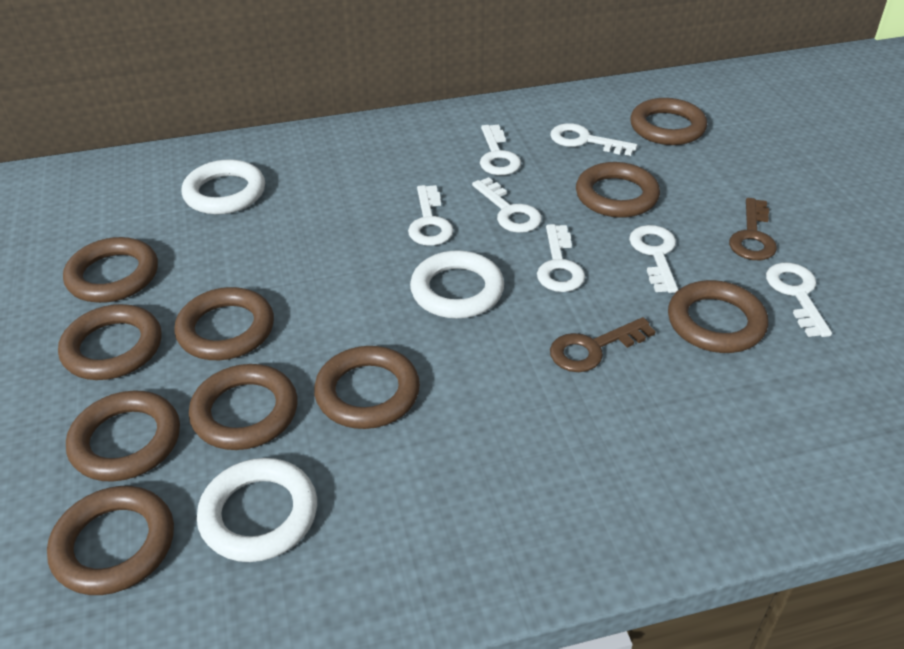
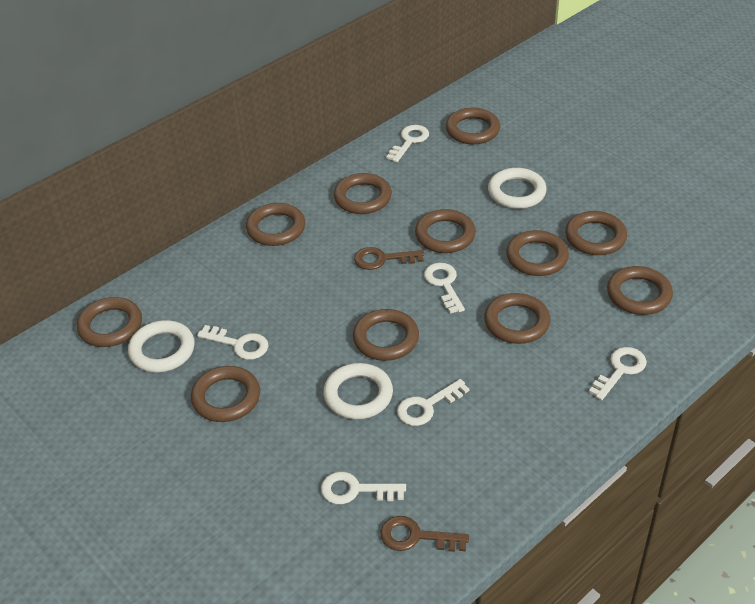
brown ring: [47,486,174,595] [58,304,162,380] [63,237,158,303] [66,390,180,482] [174,287,274,360] [189,364,298,450] [314,346,420,429] [576,162,660,218] [630,98,707,145] [668,280,768,353] = 10 -> [77,297,142,347] [191,366,260,422] [246,203,305,246] [334,173,392,214] [353,309,419,361] [415,209,476,253] [446,107,500,145] [484,293,551,344] [506,230,569,276] [565,211,627,255] [607,266,673,315] = 11
white key: [408,185,454,246] [472,177,542,233] [480,124,521,175] [537,224,585,292] [550,123,638,156] [629,225,678,293] [766,263,832,337] = 7 -> [197,325,268,360] [321,472,406,504] [386,125,429,162] [397,379,469,426] [424,263,465,314] [589,347,647,400] = 6

